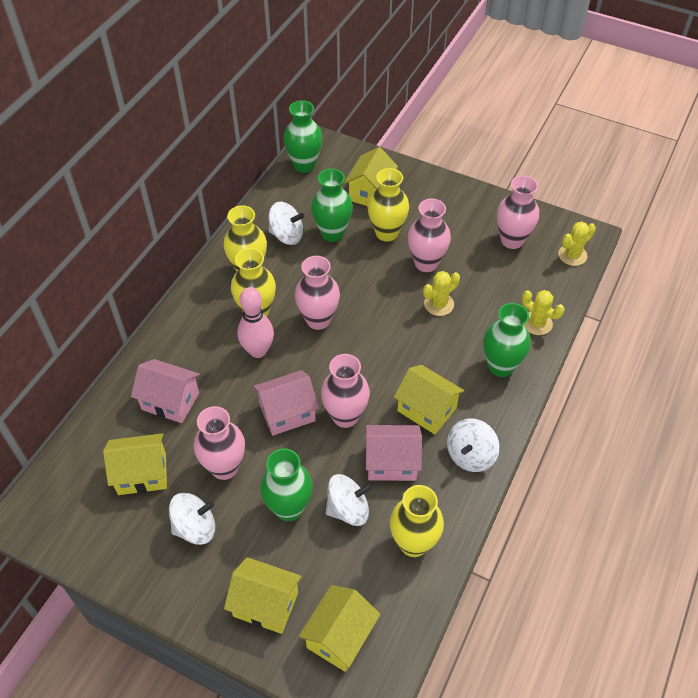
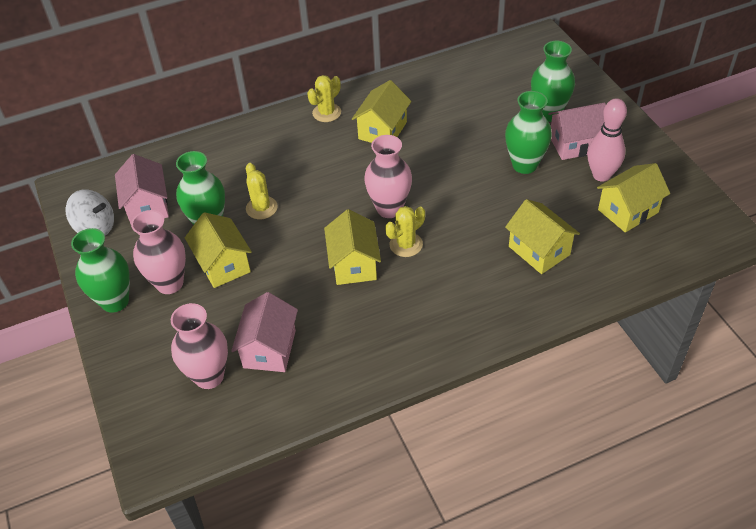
pink vase: [194,406,245,480] [295,256,340,330] [321,354,370,428] [408,199,451,272] [497,175,539,249] = 5 -> [131,210,186,294] [171,303,228,389] [364,135,412,218] = 3
white spinning top: [169,493,215,545] [269,202,304,245] [326,474,372,526] [447,418,500,472] = 4 -> [66,189,114,236] = 1
yellow vase: [224,206,267,272] [231,248,276,317] [367,168,409,242] [390,485,444,557] = 4 -> none = 0

